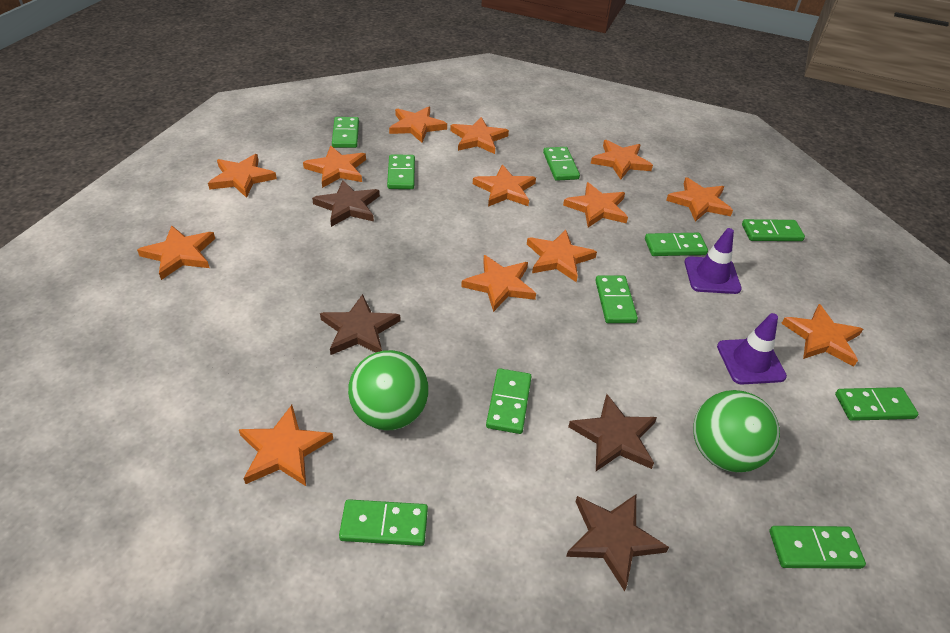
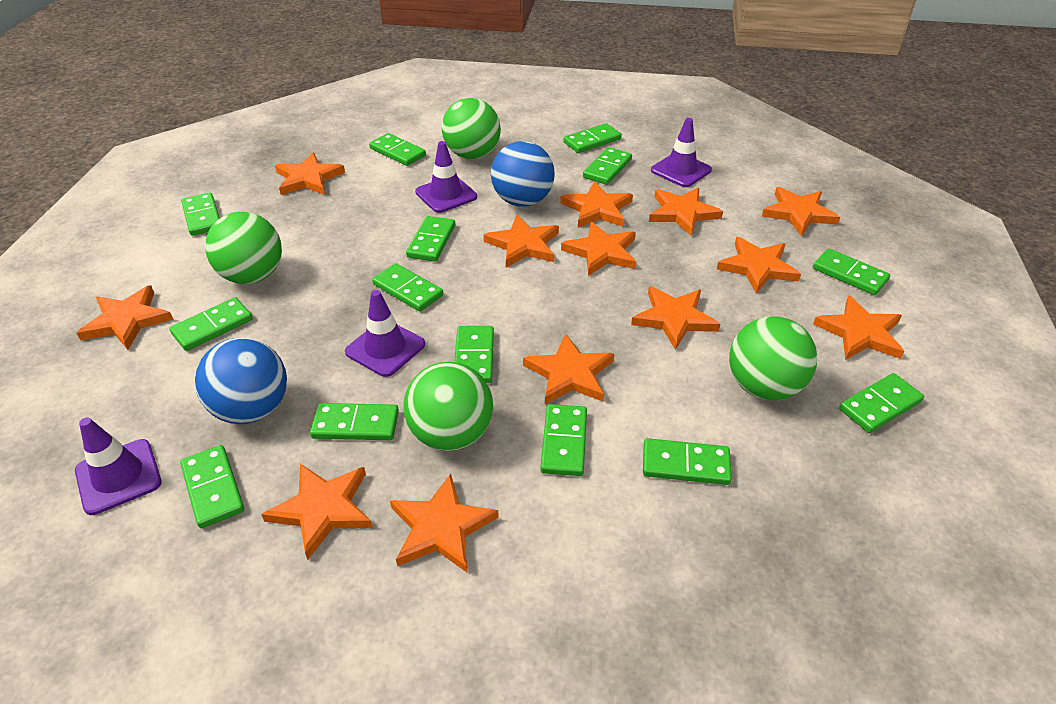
blue ball: none = 0 -> [195,338,287,424] [491,141,555,207] = 2
brown star: [312,180,380,227] [320,294,400,355] [566,494,669,591] [568,394,657,471] = 4 -> none = 0
green ball: [348,350,429,430] [693,390,780,473] = 2 -> [205,212,282,284] [403,362,493,451] [442,98,501,159] [729,316,817,400] = 4
green domino: [332,117,359,148] [339,499,428,546] [387,154,415,189] [486,368,532,434] [543,147,580,181] [595,275,638,323] [645,233,708,256] [742,219,805,241] [769,526,866,569] [835,387,918,421] = 10 -> [169,297,253,351] [180,445,244,528] [181,192,220,236] [310,403,399,440] [369,133,426,166] [372,263,443,312] [406,216,455,262] [454,326,494,383] [540,404,587,476] [563,123,622,153] [583,147,632,185] [643,438,732,485] [813,248,890,295] [839,373,924,433] = 14
purple traffic cone: [685,228,742,294] [717,313,787,385] = 2 -> [75,417,162,515] [345,290,425,377] [415,141,477,213] [651,118,712,187] = 4

